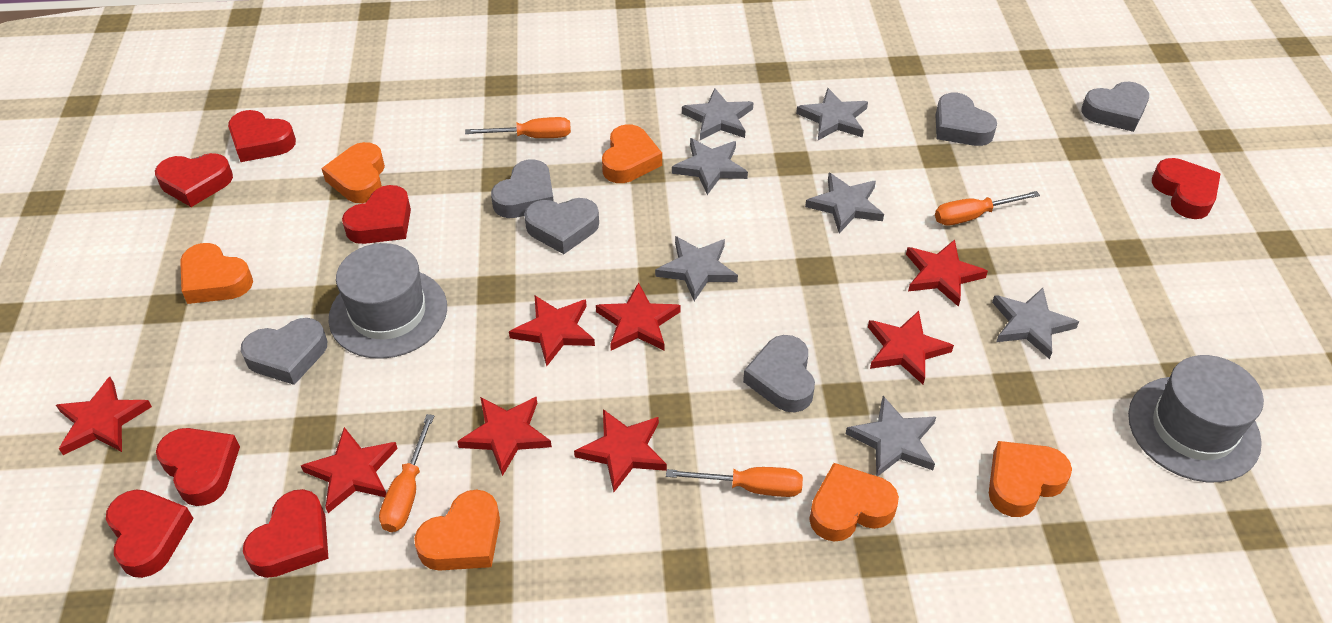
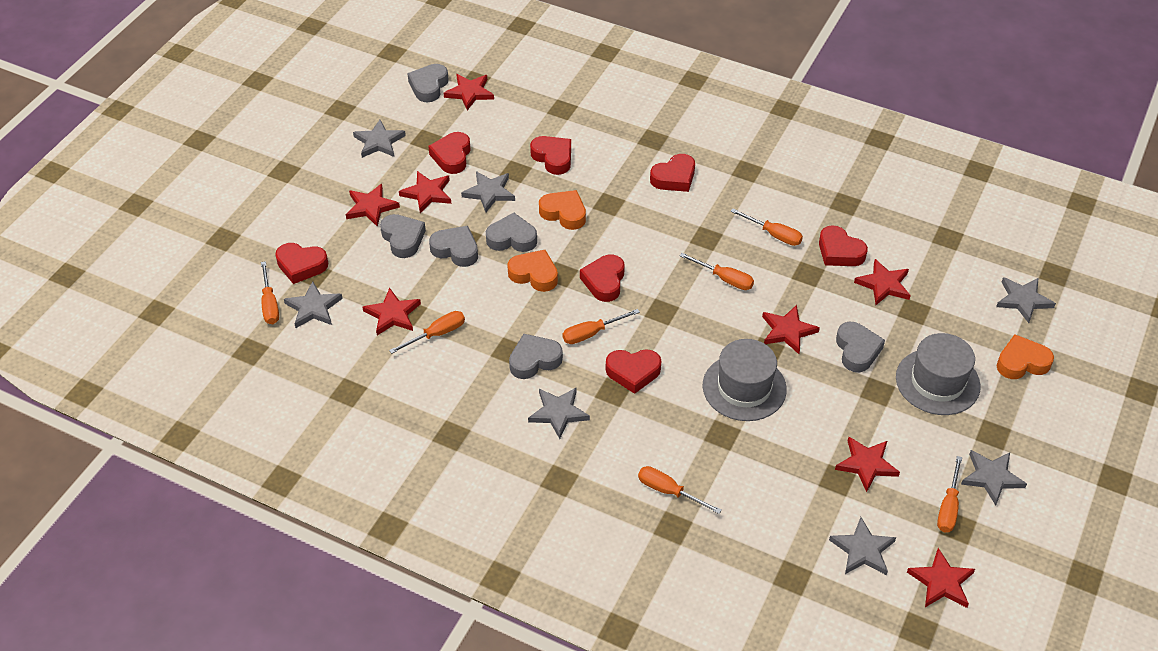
orange heart: [180,243,253,304] [321,142,385,203] [414,490,500,571] [602,124,662,183] [809,463,899,542] [989,441,1072,517] = 6 -> [507,250,558,292] [539,190,586,230] [996,334,1054,379] = 3
orange screwdriver: [379,414,434,532] [465,117,571,138] [666,467,803,497] [935,191,1040,225] = 4 -> [261,261,279,324] [389,311,465,354] [562,309,640,344] [638,466,722,514] [680,253,754,290] [730,209,803,246] [937,456,962,533] = 7

